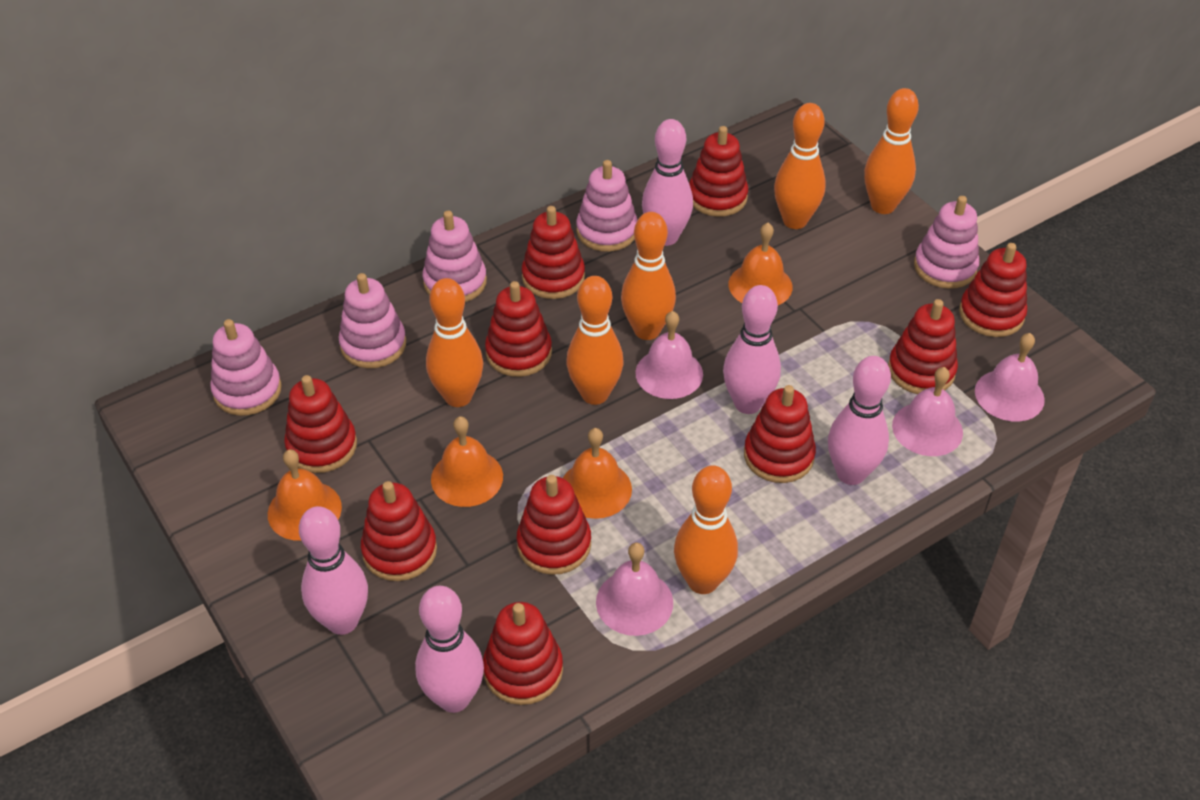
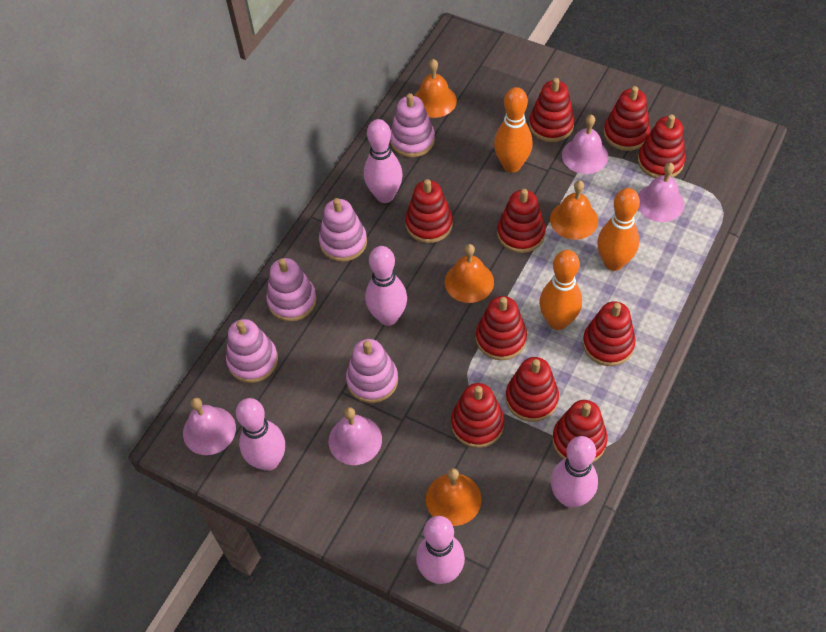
orange bowling pin: [426,278,483,407] [567,276,623,405] [621,212,676,340] [674,465,738,594] [774,103,826,229] [864,88,919,214] = 6 -> [494,87,533,173] [539,250,582,330] [597,188,640,271] = 3

